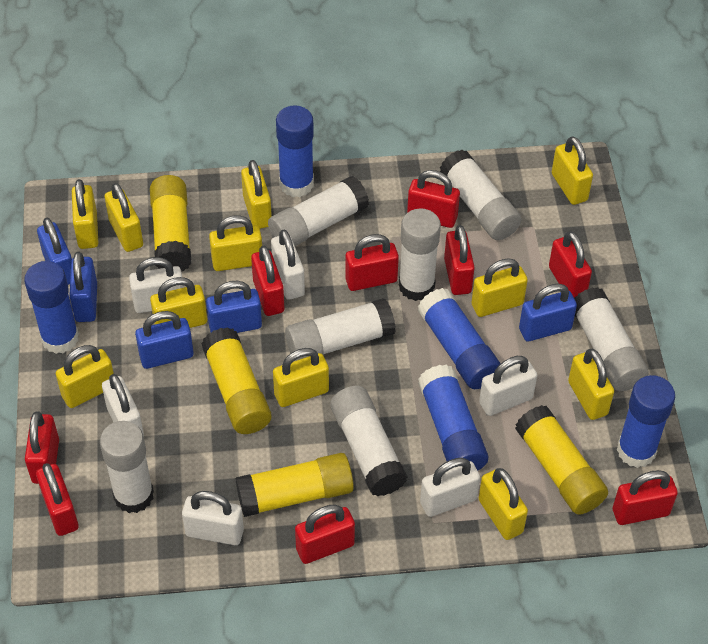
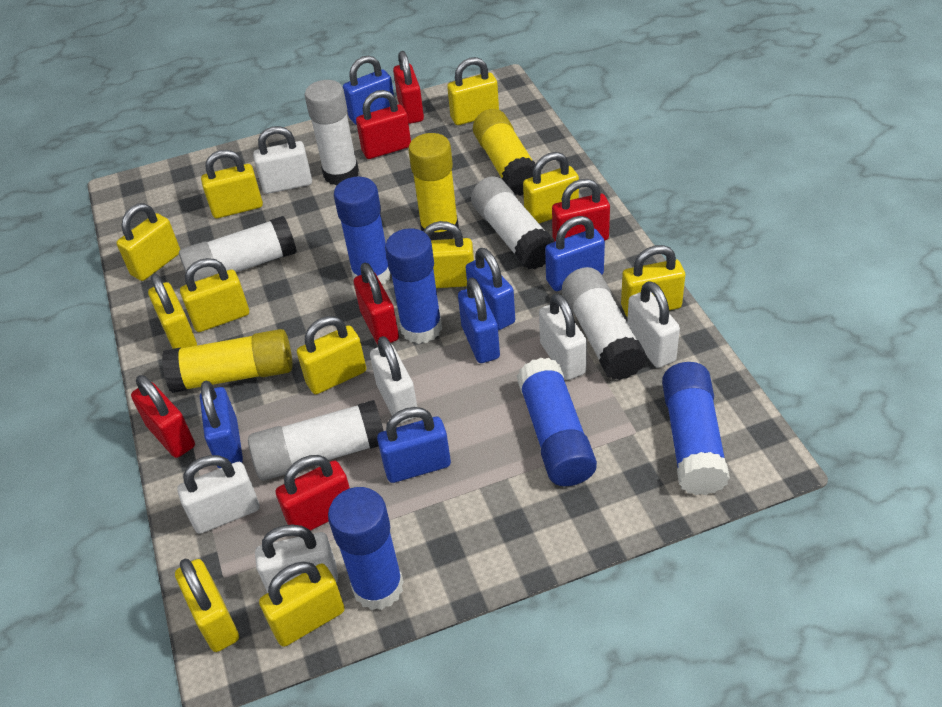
blue padlock: [37,218,72,285] [69,252,97,322] [135,311,194,369] [206,281,262,333] [519,284,577,342] = 5 -> [200,381,243,468] [343,56,394,125] [377,407,451,483] [458,278,500,363] [466,248,515,330] [545,216,605,291] = 6
red padlock: [25,412,59,484] [36,463,79,536] [251,246,284,316] [295,505,355,564] [345,234,399,291] [407,170,460,228] [444,225,475,295] [549,231,592,297] [613,470,678,525] = 9 -> [131,375,195,458] [276,455,350,531] [354,263,399,344] [356,90,411,159] [393,51,424,124] [552,179,610,242] = 6
white glue stick: [100,421,154,513] [268,176,369,246] [285,298,396,361] [330,386,408,496] [399,208,441,301] [440,149,522,240] [574,287,649,391] = 7 -> [179,216,297,282] [248,400,384,481] [305,80,359,186] [471,176,554,269] [562,267,647,380] = 5
yellow glue stick: [150,175,191,272] [201,327,271,434] [235,453,354,517] [515,405,608,515] = 4 -> [162,329,293,393] [408,133,459,240] [473,109,536,196] = 3

